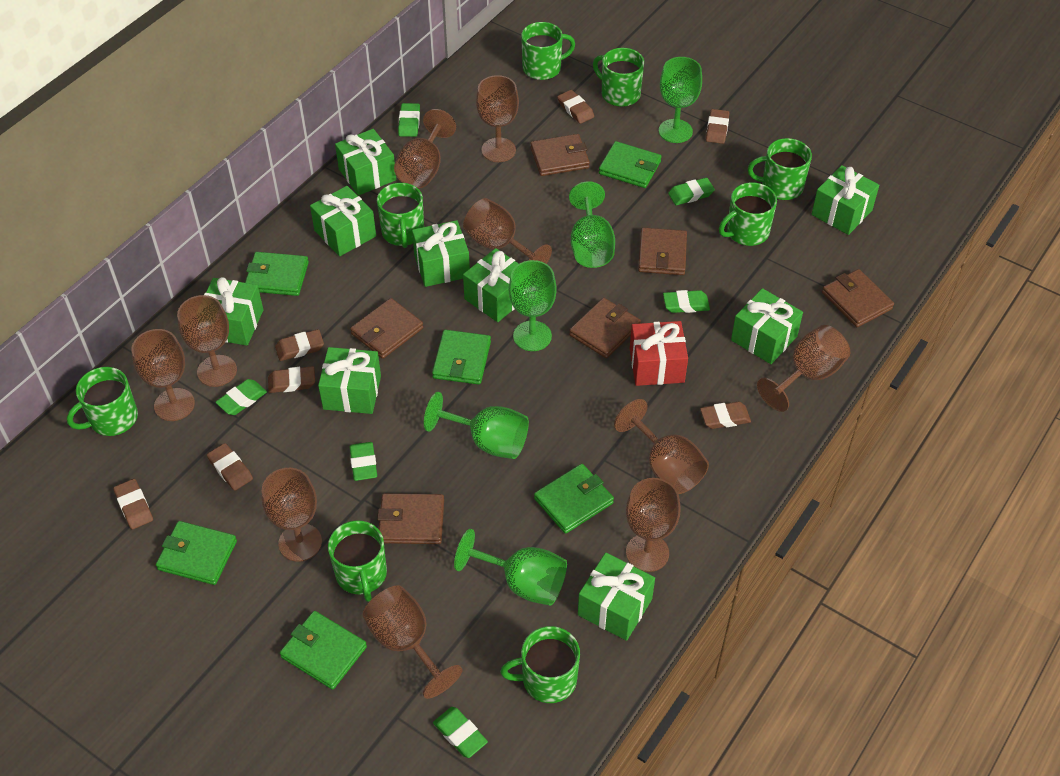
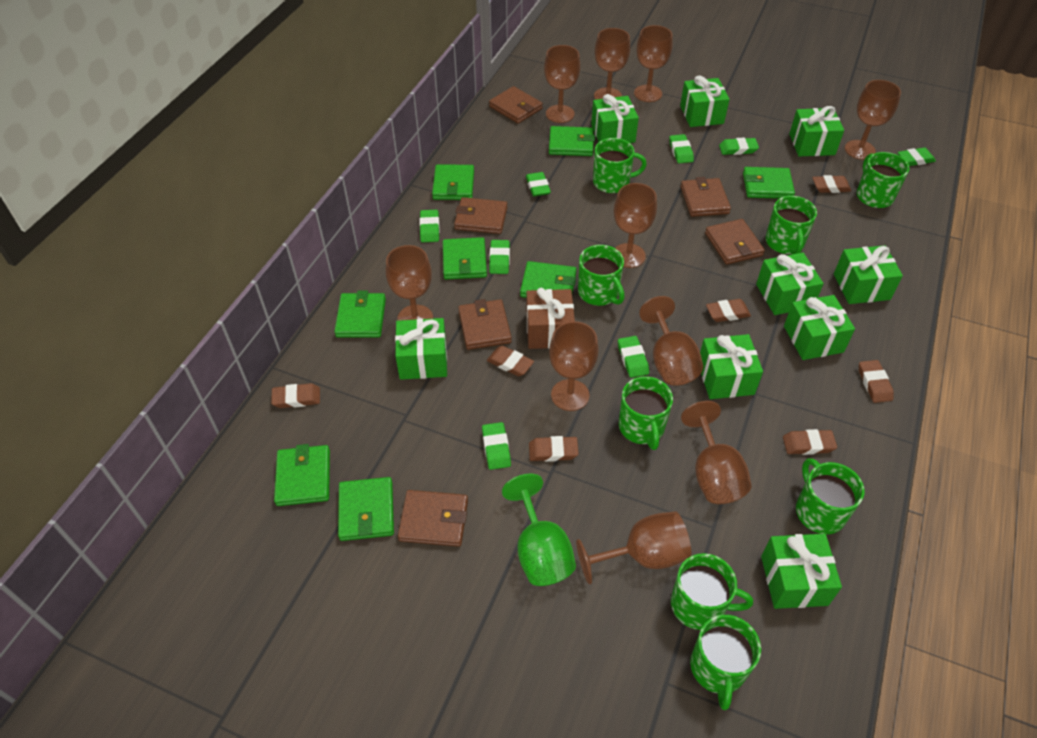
brown gift: none = 0 -> [526,288,575,349] = 1
green eraser: [215,379,267,415] [350,442,377,481] [398,103,420,137] [433,707,488,758] [663,290,710,313] [668,178,715,205] = 6 -> [419,210,440,242] [482,422,511,470] [489,240,510,274] [526,172,551,196] [618,336,649,378] [669,134,694,163] [719,137,759,155] [897,148,936,166] = 8
green goblet: [424,392,529,459] [454,529,567,606] [509,260,557,351] [569,181,615,268] [659,57,702,143] = 5 -> [502,474,576,586] = 1
green wallet: [156,521,237,585] [245,252,309,296] [280,611,367,690] [432,330,491,385] [534,464,614,534] [599,141,662,188] = 6 -> [274,444,330,506] [334,291,386,337] [338,477,394,541] [432,164,474,200] [443,237,487,279] [520,261,576,298] [549,126,595,156] [743,167,795,199] = 8
red gift: [630,321,688,386] = 1 -> none = 0

